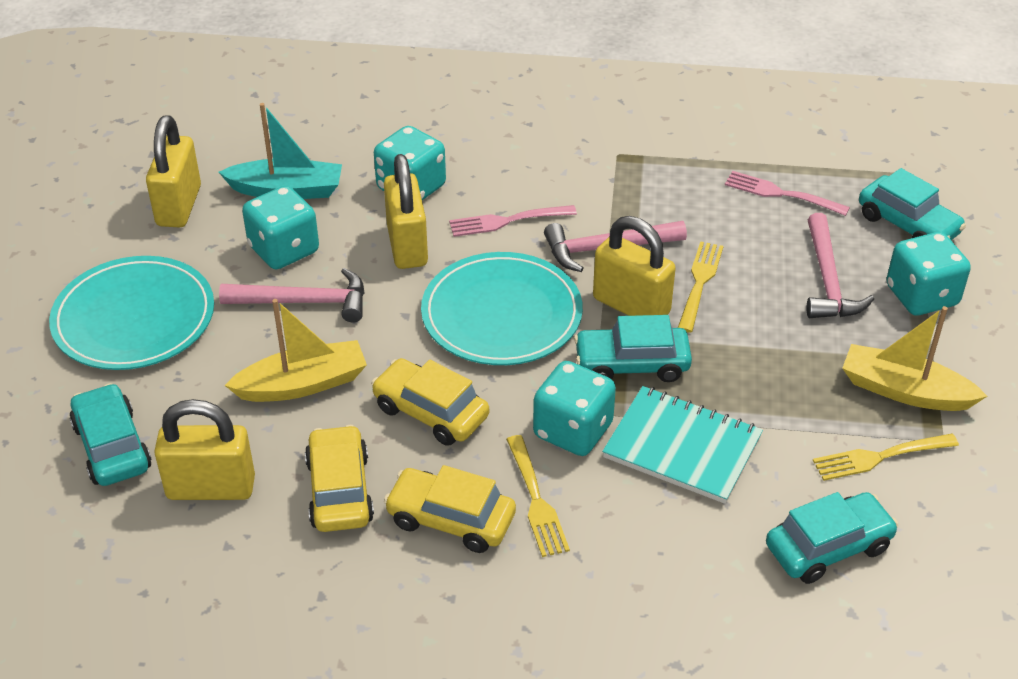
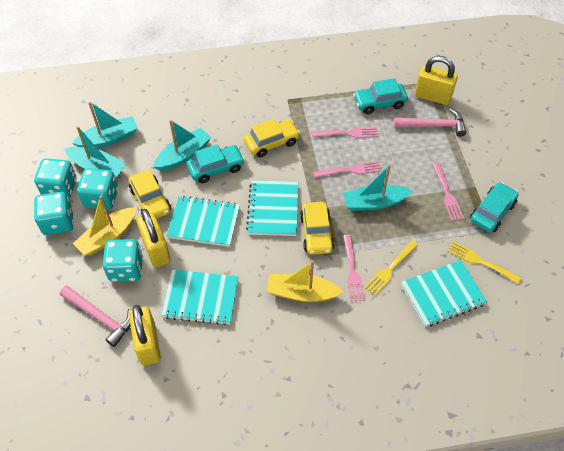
pink fork: [449,205,577,237] [725,171,850,216] = 2 -> [312,127,378,138] [313,161,382,178] [343,235,365,301] [433,163,464,221] = 4
pink hammer: [219,268,364,323] [544,221,687,272] [807,213,874,318] = 3 -> [60,285,131,347] [394,109,466,137] = 2
turquoise boat: [219,103,342,199] = 1 -> [65,126,126,178] [72,102,138,148] [153,120,211,171] [343,164,413,211] = 4
turquoise car: [69,383,152,486] [574,315,692,382] [766,492,899,584] [859,168,966,240] = 4 -> [186,144,245,183] [353,78,408,114] [470,182,519,232] = 3
turquoise notebook: [602,386,763,504] = 1 -> [161,270,238,325] [166,196,240,247] [246,180,298,236] [401,260,487,327] = 4
turquoise plate: [49,256,214,370] [421,252,583,365] = 2 -> none = 0
yellow fork: [506,435,570,557] [678,241,723,333] [813,434,959,481] = 3 -> [364,240,418,296] [448,241,521,284] = 2
yellow padlock: [146,115,201,227] [154,399,255,500] [384,154,428,269] [593,216,676,316] = 4 -> [129,305,161,366] [136,209,171,268] [415,56,458,105] = 3

